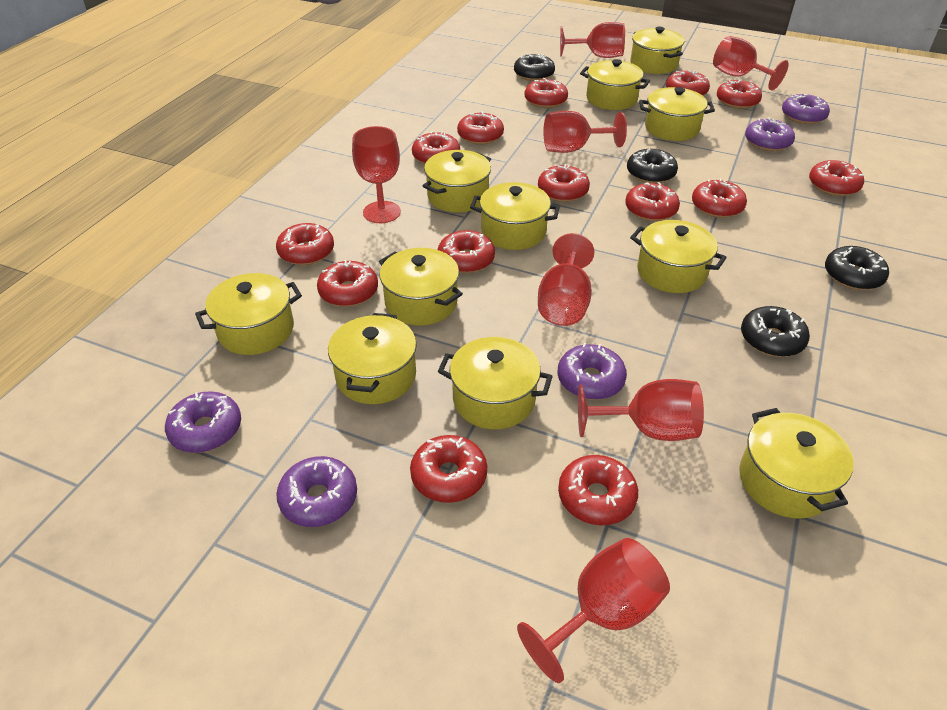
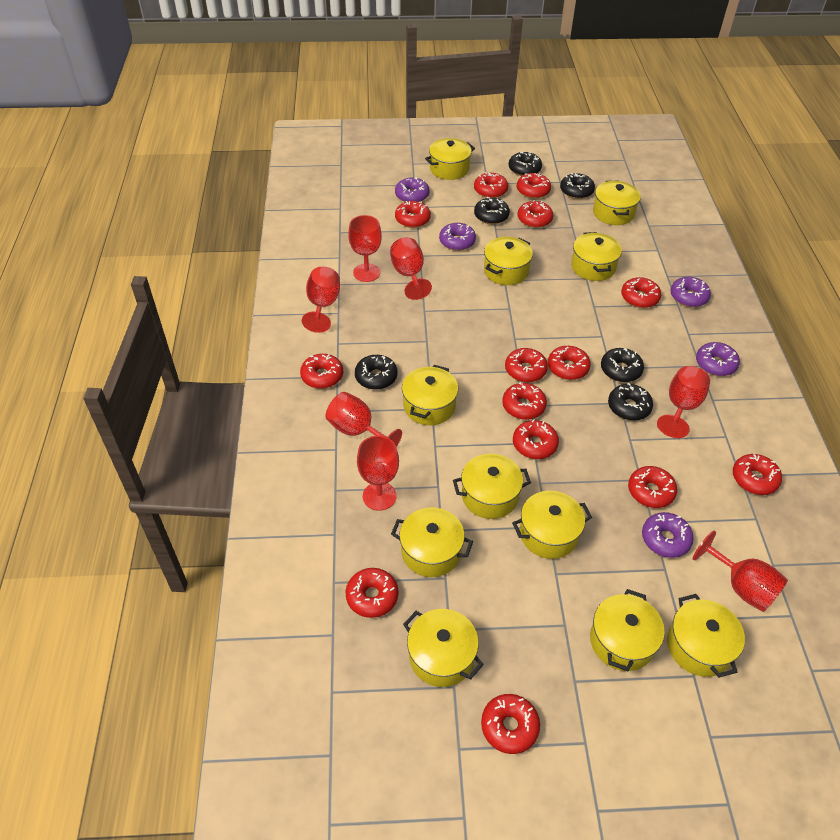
black donut: [514,54,555,81] [627,149,678,183] [741,306,810,357] [825,246,889,290] = 4 -> [355,355,398,390] [474,197,510,224] [508,151,542,176] [560,173,595,199] [601,348,644,382] [608,383,653,421] = 6

